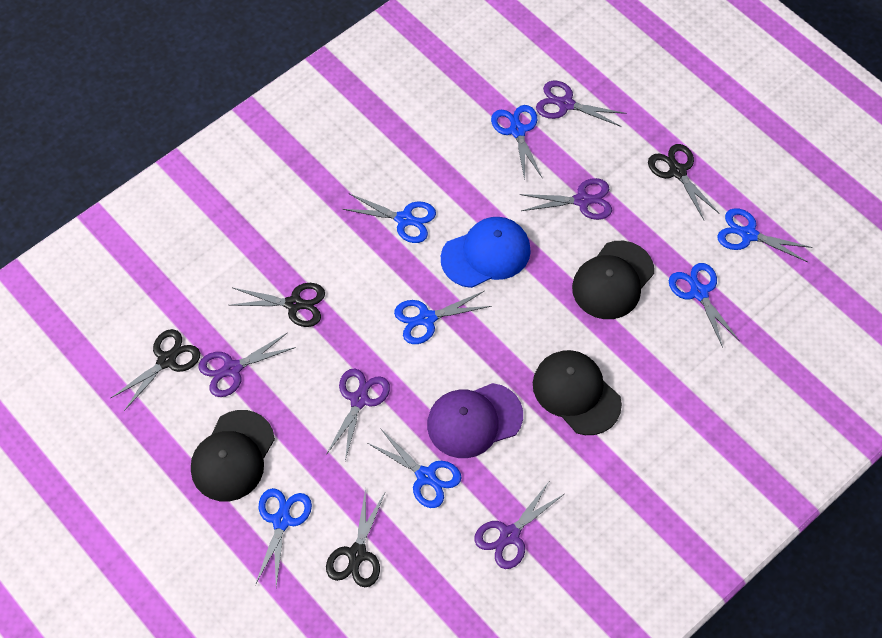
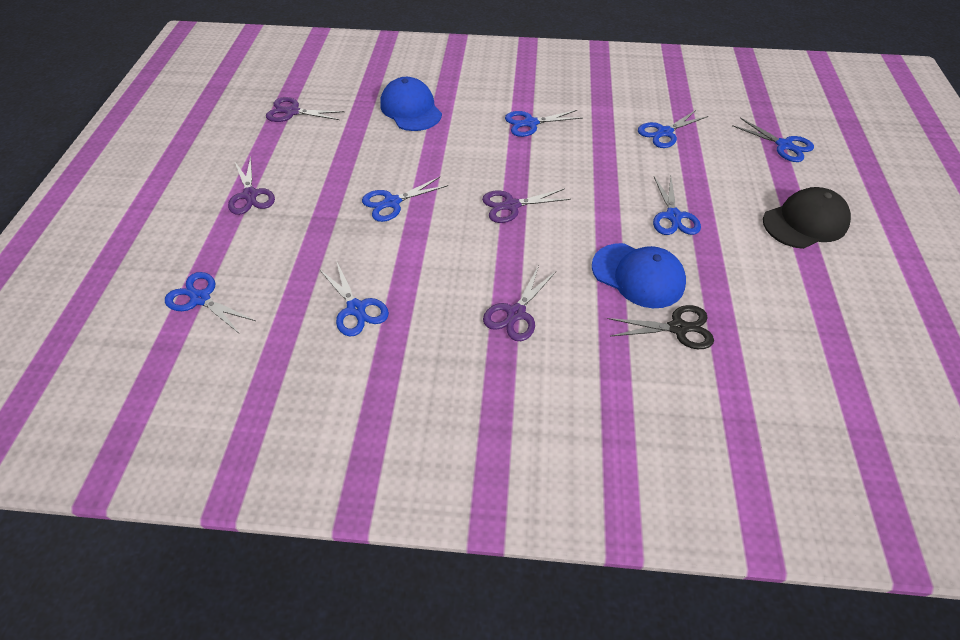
black cap: [191,410,275,501] [533,350,622,435] [572,241,654,319] = 3 -> [763,187,851,249] = 1
black scissors: [111,329,200,411] [231,283,325,327] [326,488,386,587] [648,144,720,220] = 4 -> [608,305,714,349] = 1
blue cap: [441,217,531,288] = 1 -> [380,77,442,131] [592,243,686,308] = 2
purple cap: [427,383,523,458] = 1 -> none = 0
purple scissors: [198,332,296,397] [326,369,390,461] [474,482,564,569] [520,178,612,220] [536,81,626,127] = 5 -> [228,156,275,215] [266,97,344,122] [482,188,571,223] [483,265,556,341] = 4

